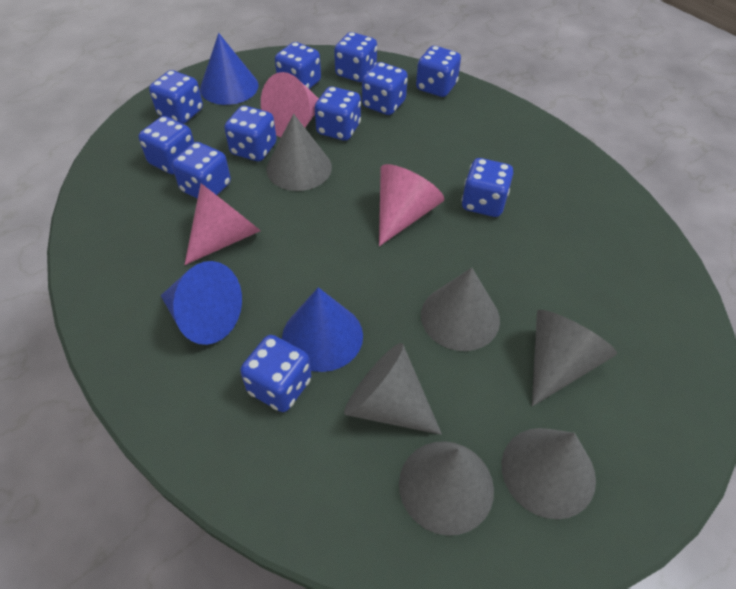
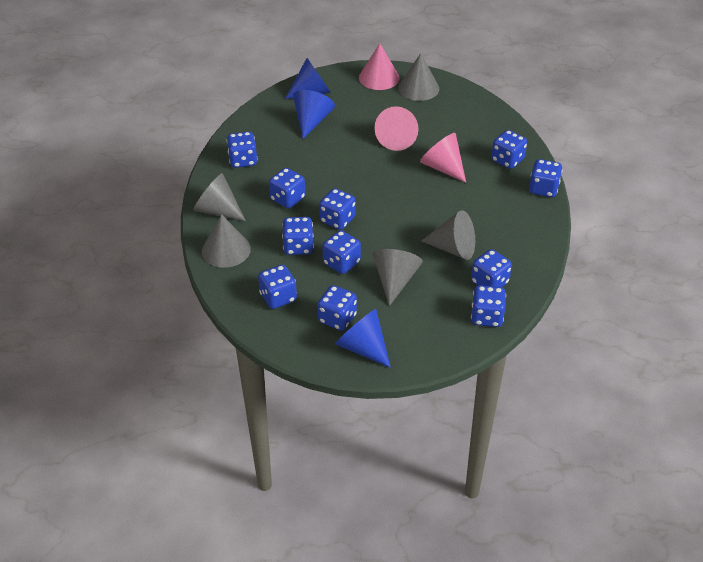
grey cone: [266,114,332,191] [344,343,442,435] [399,441,494,536] [421,268,500,351] [502,428,596,519] [532,310,617,407] = 6 -> [193,173,246,221] [202,214,251,268] [373,249,423,306] [398,53,439,101] [421,210,475,260] = 5

